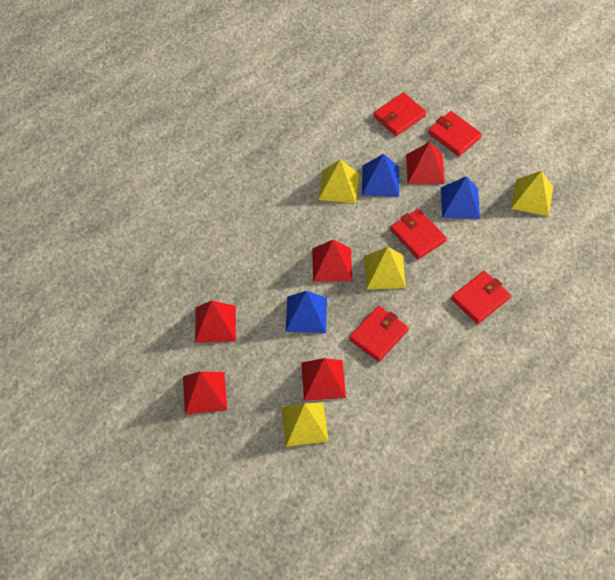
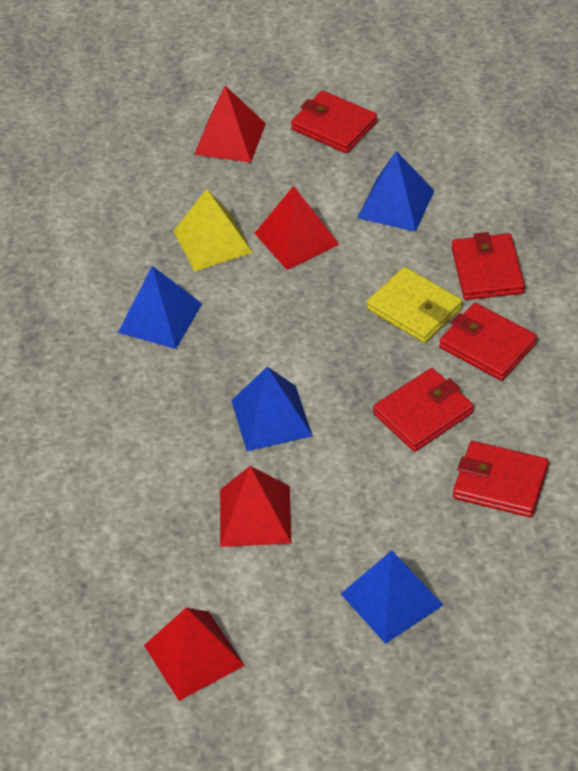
blue pyramid: [286,291,327,333] [362,154,399,197] [441,176,480,219] = 3 -> [118,266,202,349] [231,367,313,451] [341,550,443,644] [358,151,434,232] = 4
red pyramid: [183,372,227,415] [195,300,236,343] [301,358,346,401] [312,239,352,282] [406,142,445,184] = 5 -> [144,608,245,701] [194,86,266,163] [220,466,291,547] [255,186,339,270] = 4
yellow pyramid: [281,402,329,446] [319,159,359,204] [364,247,406,289] [511,171,553,216] = 4 -> [174,189,253,271] = 1
yellow wallet: none = 0 -> [367,267,462,343] = 1

